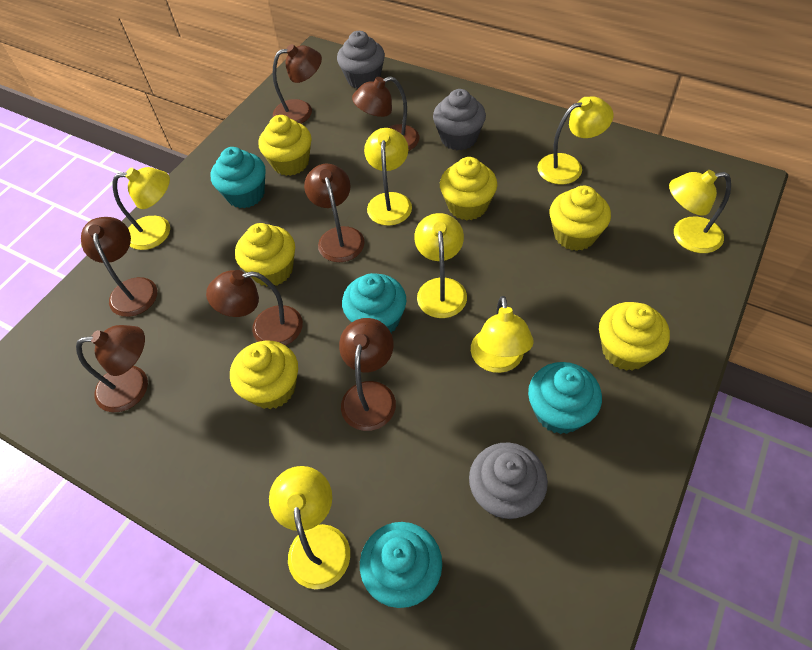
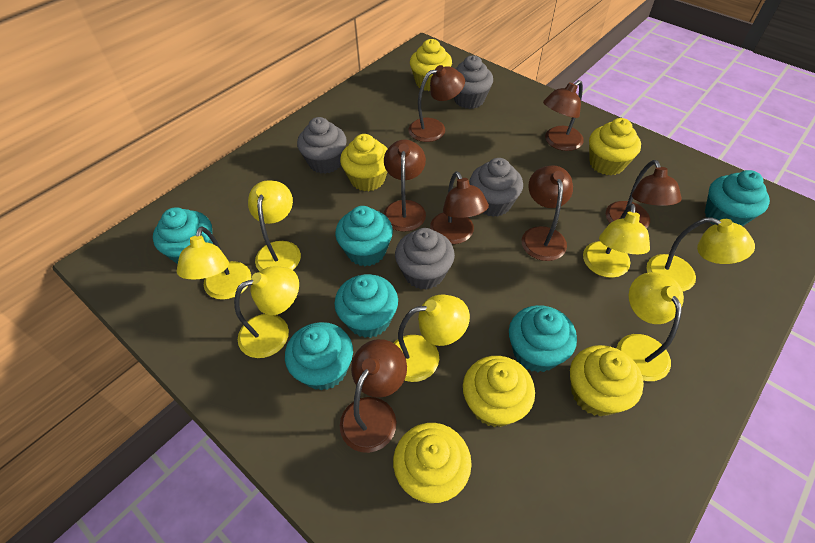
grey cupcake: [337,31,385,89] [433,89,486,150] [469,443,548,519] = 3 -> [297,117,347,174] [395,228,455,290] [454,55,493,109] [469,158,523,217] = 4
turquoise cupcake: [210,147,266,208] [342,273,406,333] [360,522,442,608] [528,362,602,434] = 4 -> [153,207,213,264] [285,322,353,391] [334,274,398,338] [335,206,393,266] [509,305,577,372] [705,170,770,226] = 6

